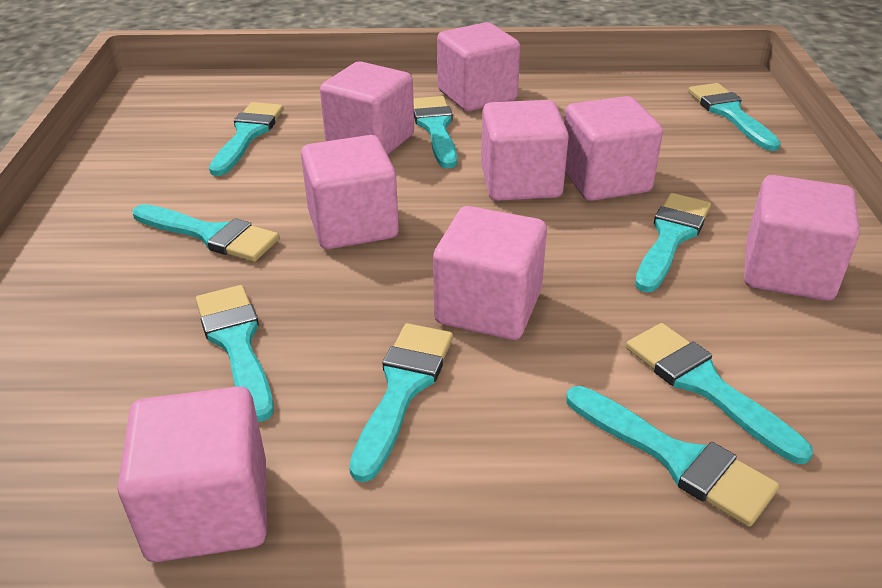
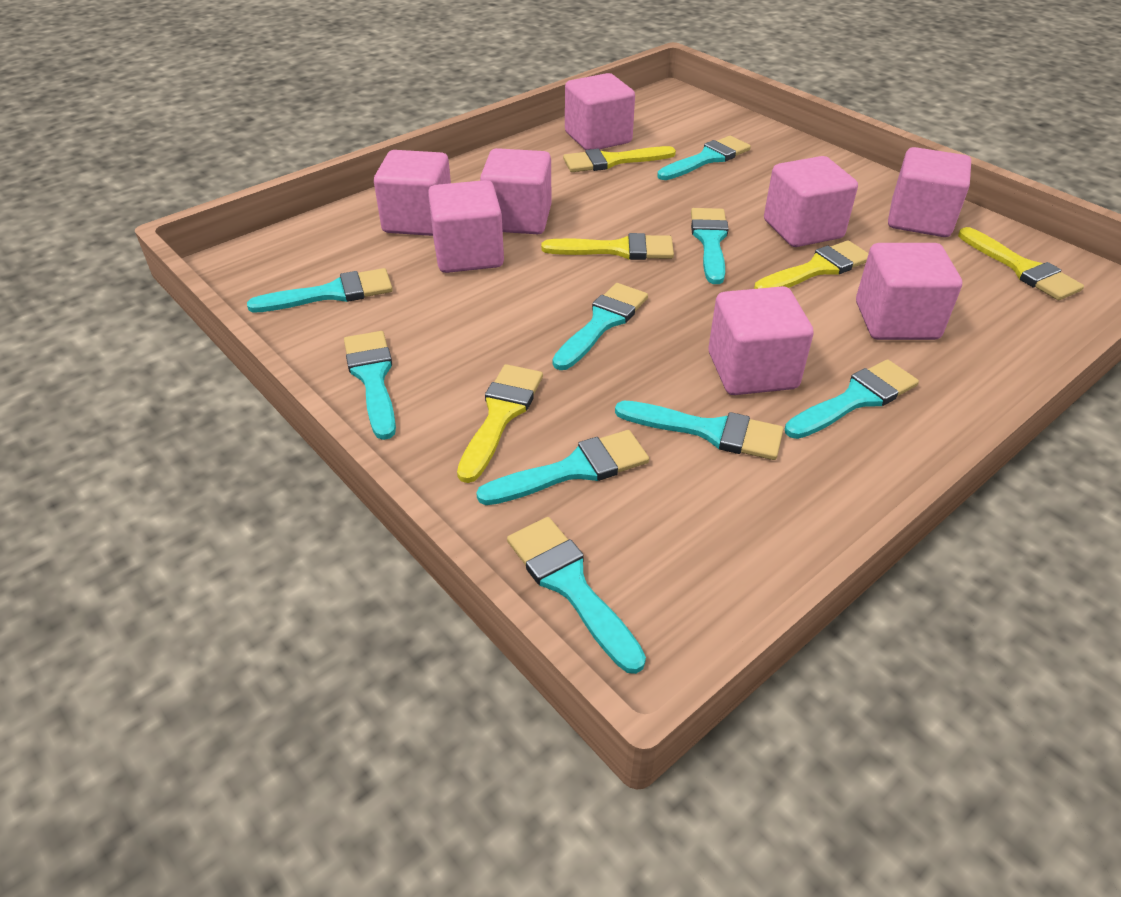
yellow brush: none = 0 -> [457,364,543,483] [541,233,674,260] [563,146,676,172] [754,240,869,289] [958,227,1084,300] = 5

